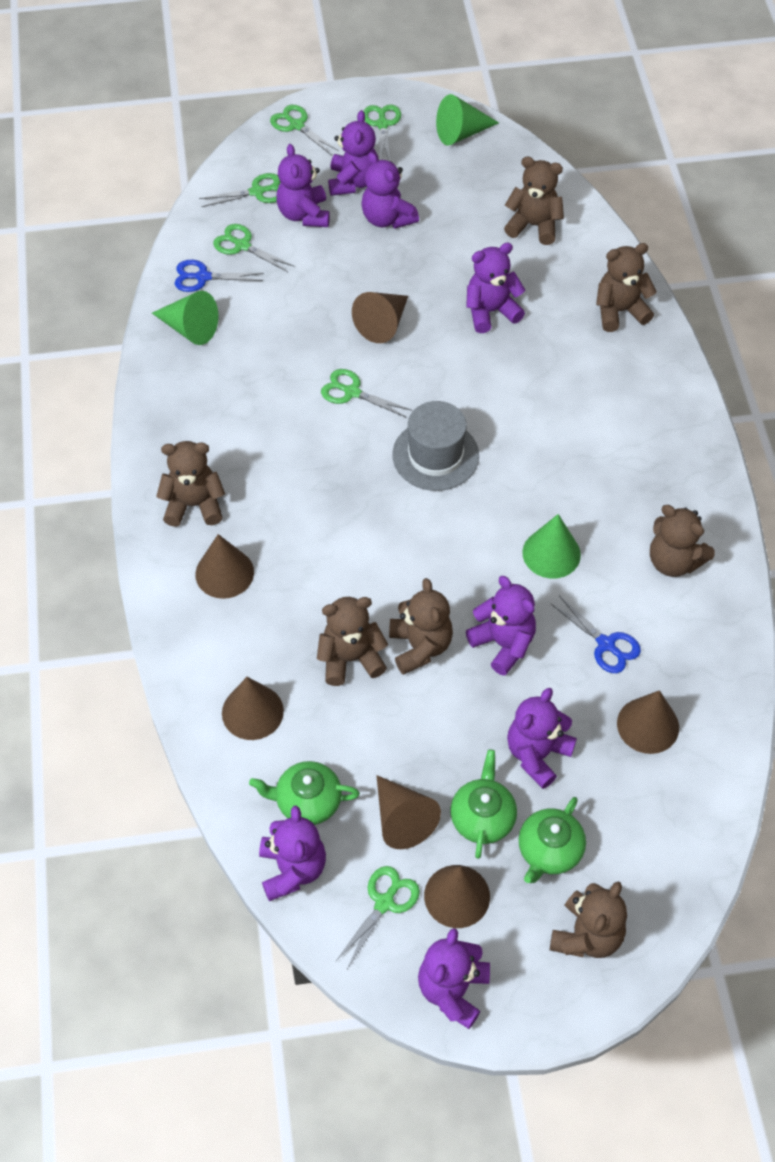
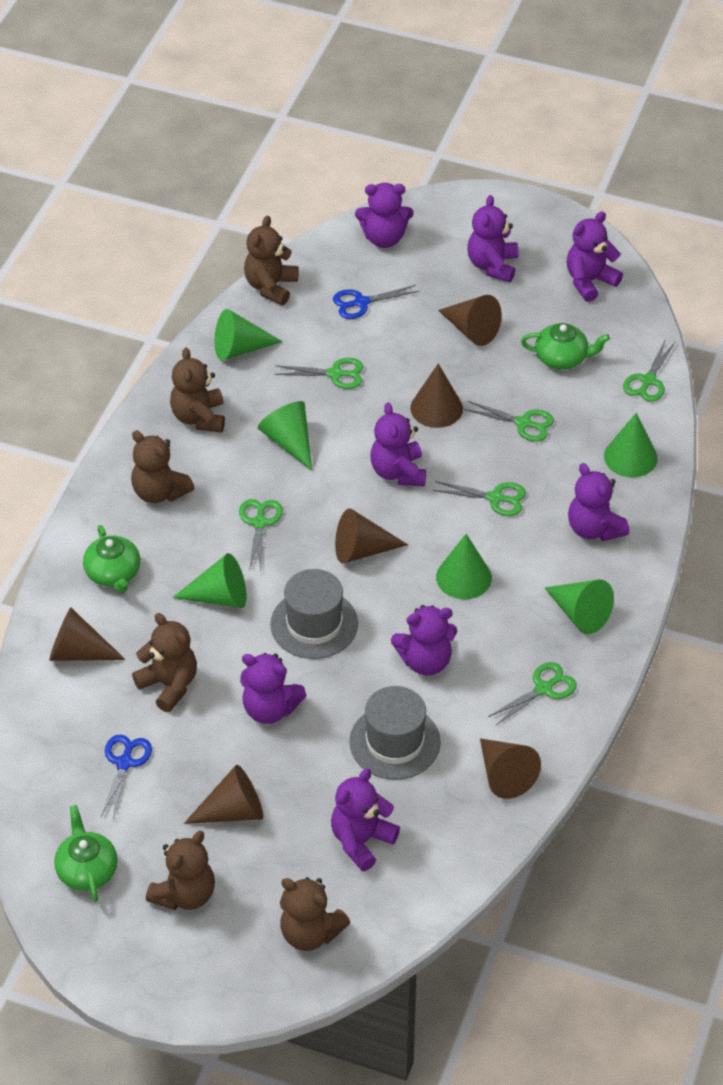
brown teddy bear: [156,441,225,527] [317,597,388,686] [389,578,453,675] [504,157,564,245] [550,881,627,958] [596,243,657,332] [650,505,715,577] = 7 -> [131,431,194,503] [132,613,197,712] [146,831,215,910] [170,347,225,433] [244,216,299,305] [280,877,350,951] = 6
green cone: [152,291,218,345] [436,94,499,145] [522,514,581,579] = 3 -> [172,553,247,608] [215,309,283,361] [258,401,312,471] [436,534,492,599] [545,580,614,634] [604,413,658,477] = 6
grey hat: [392,401,479,491] = 1 -> [270,569,358,659] [349,686,441,780] = 2

